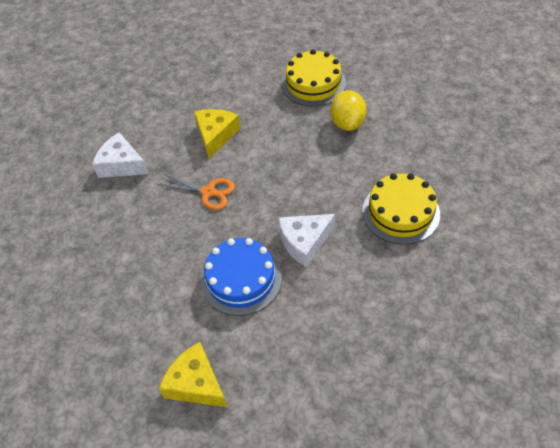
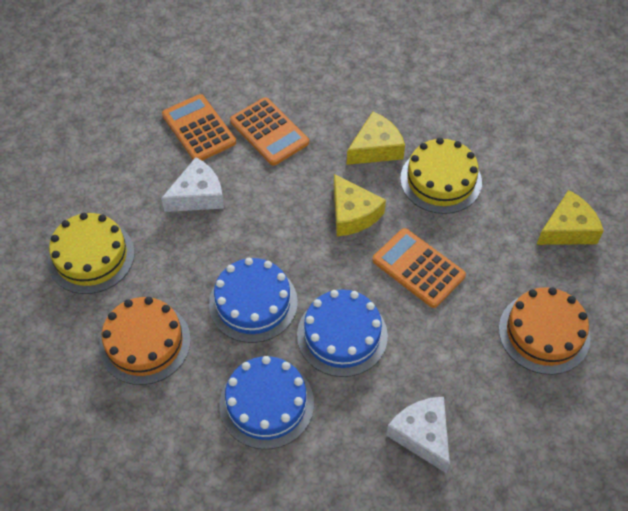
blue cake: [201,238,282,316] = 1 -> [209,258,298,343] [219,356,314,449] [297,290,388,377] = 3
orange cake: none = 0 -> [99,297,191,385] [499,287,590,375] = 2
orange calculator: none = 0 -> [162,94,236,161] [230,97,309,166] [372,228,466,308] = 3
orange scissors: [158,174,235,210] = 1 -> none = 0
yellow cheese: [159,342,228,407] [194,109,241,158] = 2 -> [334,174,386,236] [347,111,405,165] [536,190,604,245] = 3
yellow lemon: [330,90,367,131] = 1 -> none = 0

